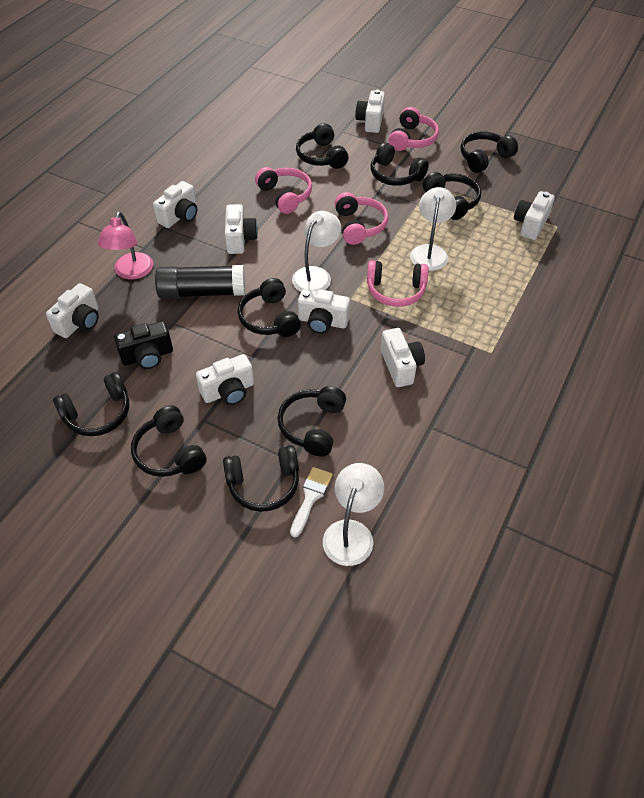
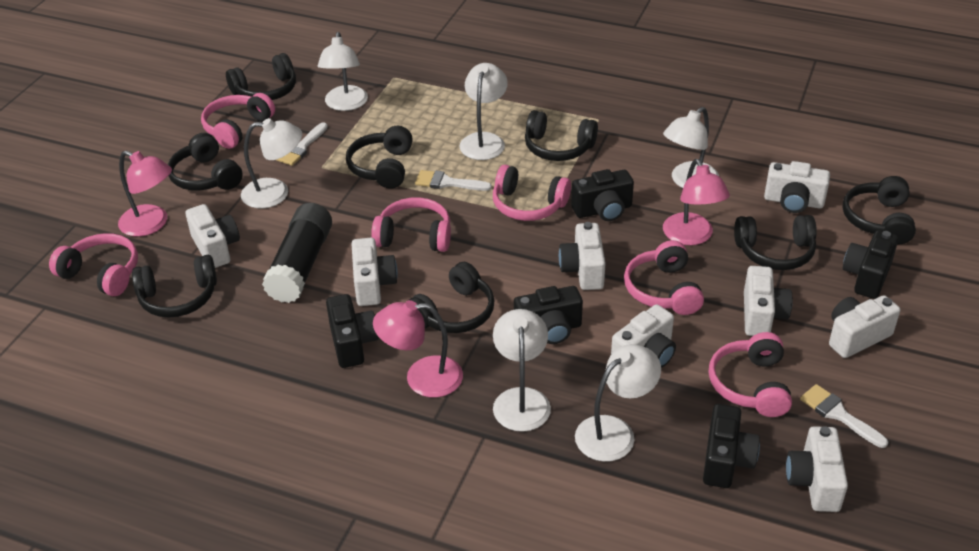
black camera: [114,321,173,369] = 1 -> [326,294,379,368] [514,286,583,344] [571,169,634,221] [703,404,760,488] [843,230,898,299] = 5
black headphones: [53,372,129,436] [131,405,206,477] [223,445,299,512] [238,278,301,337] [278,386,346,456] [296,123,349,169] [371,143,429,186] [423,172,481,220] [461,131,518,173] = 9 -> [132,255,217,318] [168,133,243,191] [226,53,296,100] [346,126,413,189] [409,262,495,333] [525,110,598,161] [734,215,817,270] [842,176,916,245] = 8
pink headphones: [255,167,312,214] [335,192,389,245] [367,260,428,307] [388,107,439,151] = 4 -> [49,233,138,296] [201,93,275,149] [371,197,451,252] [493,165,571,221] [624,240,704,315] [709,332,792,417] = 6
pink lamp: [98,212,153,280] = 1 -> [118,151,172,237] [373,300,463,398] [663,159,730,246] = 3
white brush: [290,467,333,537] = 1 -> [276,122,328,166] [415,170,492,191] [800,384,888,448] = 3
white lamp: [292,211,341,292] [323,463,384,566] [410,187,456,271] = 3 -> [241,118,302,208] [318,32,368,111] [459,63,508,160] [493,309,551,432] [575,344,661,462] [663,107,719,188] = 6

